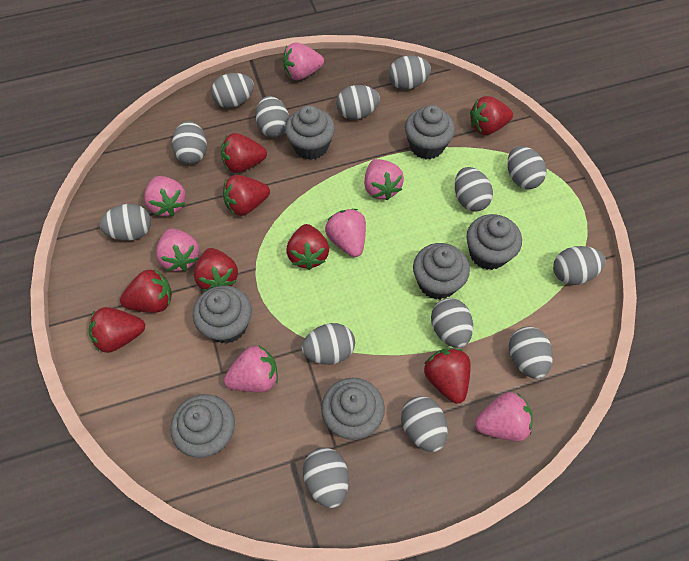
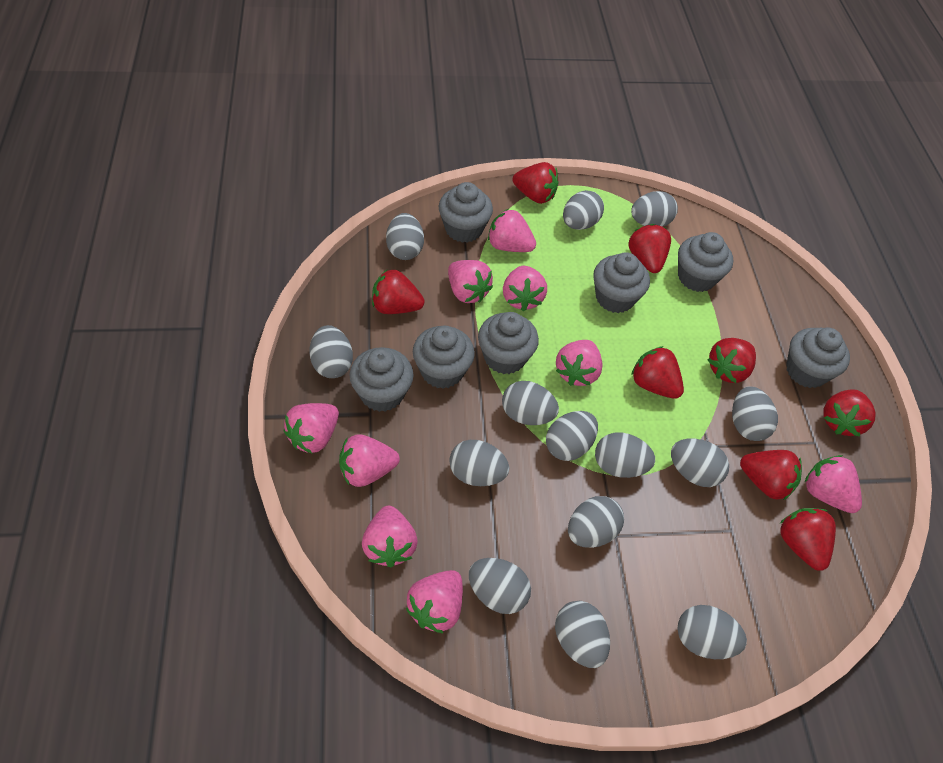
pink strawberry: [144,176,186,216] [156,228,200,271] [224,346,278,392] [283,42,324,80] [325,209,366,257] [364,159,404,200] [475,392,533,441] = 7 -> [284,403,339,453] [339,434,400,487] [362,506,418,567] [406,570,463,633] [448,260,493,303] [488,209,536,252] [503,266,547,311] [556,340,603,386] [804,455,862,513] = 9

